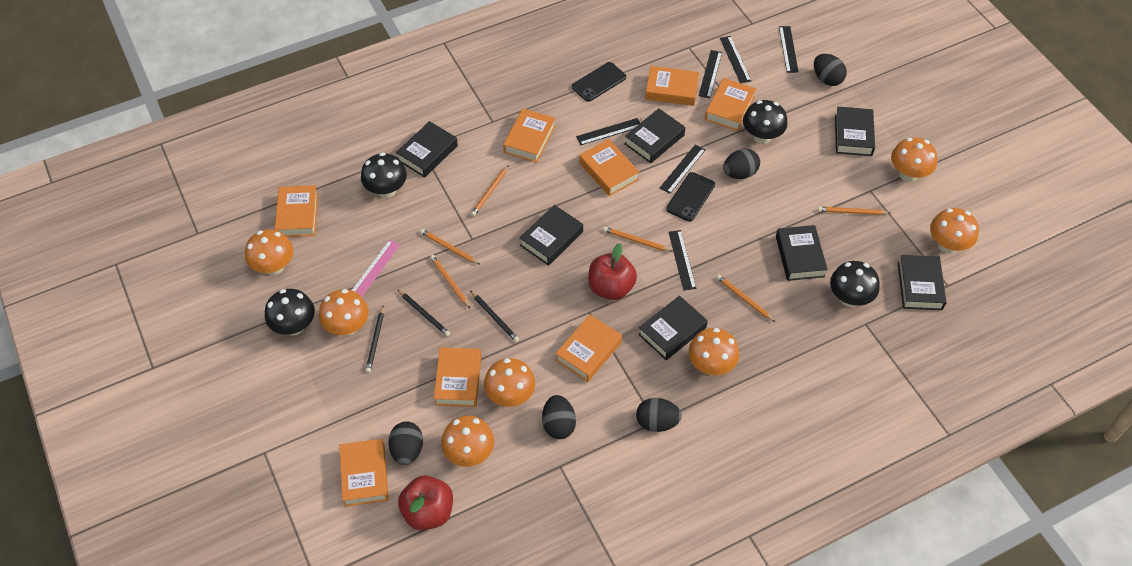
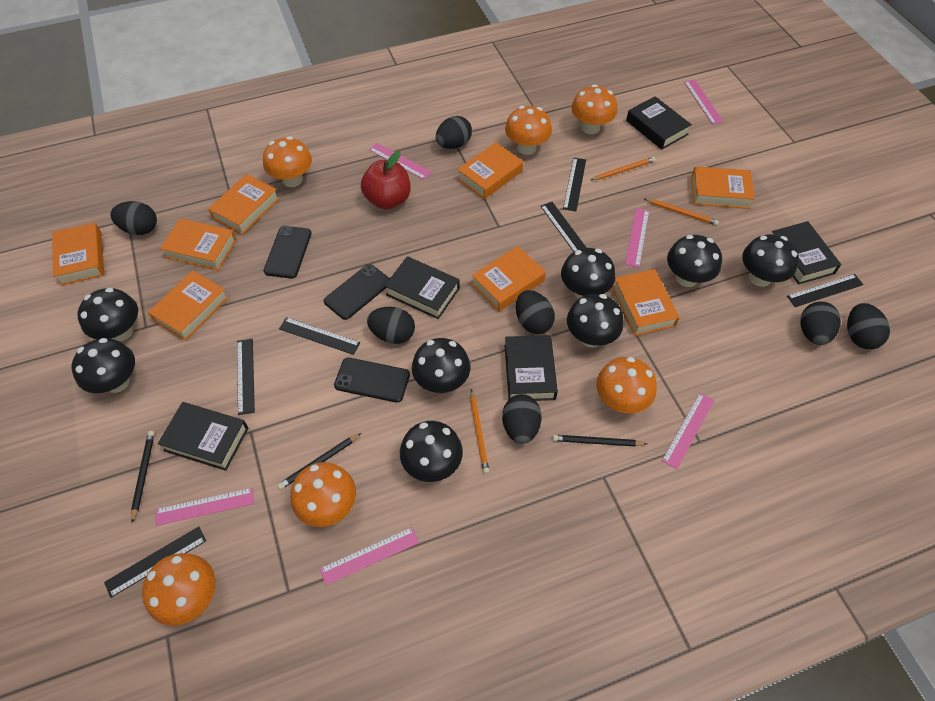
black book: [396,121,458,178] [520,205,583,266] [624,108,685,163] [638,295,708,360] [776,225,828,281] [835,107,875,156] [898,255,947,310] = 7 -> [158,402,248,471] [385,256,460,319] [504,335,558,401] [626,96,692,150] [772,221,841,284] = 5
black egg: [388,421,423,465] [542,395,576,439] [636,398,682,432] [723,149,760,179] [814,54,847,86] = 5 -> [110,201,157,235] [367,307,415,344] [436,116,472,149] [502,394,542,444] [516,290,555,334] [800,301,841,345] [847,303,890,349] = 7
black mushroom: [265,289,315,335] [361,152,407,198] [743,100,788,144] [830,261,880,307] = 4 -> [72,338,135,393] [77,288,138,342] [400,421,463,482] [412,338,471,393] [561,248,615,299] [567,294,624,347] [667,235,722,287] [742,234,799,287] = 8
black phone: [572,62,626,102] [666,172,715,222] = 2 -> [264,226,312,279] [324,264,390,320] [334,358,410,403] = 3
orange mushroom: [245,230,293,275] [319,289,369,336] [441,416,494,467] [484,358,535,407] [689,328,739,375] [891,137,938,182] [930,208,979,254] = 7 -> [142,553,216,626] [263,136,312,187] [291,462,356,527] [505,106,552,155] [571,84,617,134] [596,357,657,413] = 6
orange pencil: [420,229,481,265] [430,255,470,308] [471,165,509,216] [603,227,673,252] [716,275,775,322] [818,207,890,215] = 6 -> [470,389,489,474] [591,157,656,180] [643,198,719,226] = 3
pink ruler: [352,240,400,297] = 1 -> [155,488,254,526] [320,527,419,585] [369,143,432,180] [625,208,649,267] [662,393,714,469] [684,79,724,125] = 6
red apple: [398,476,453,530] [589,243,637,300] = 2 -> [361,151,411,209] = 1

